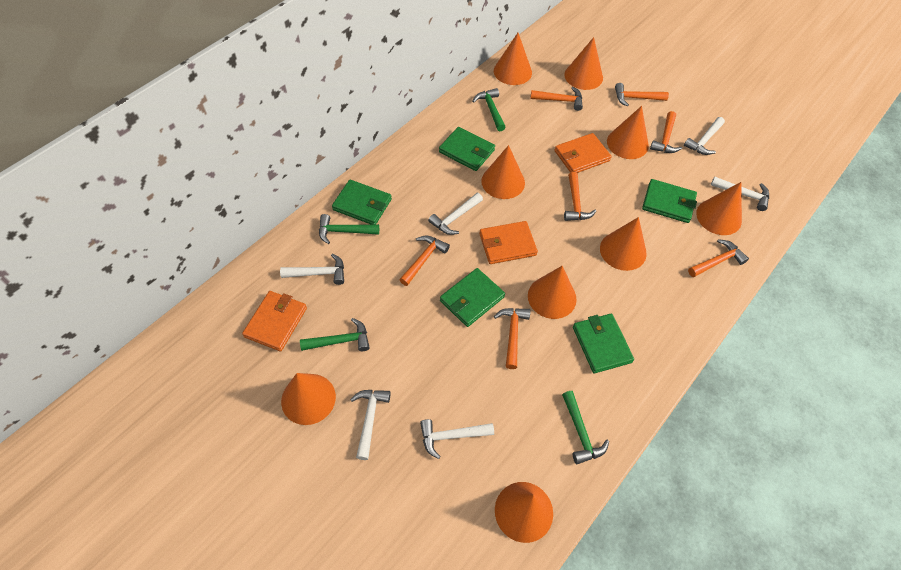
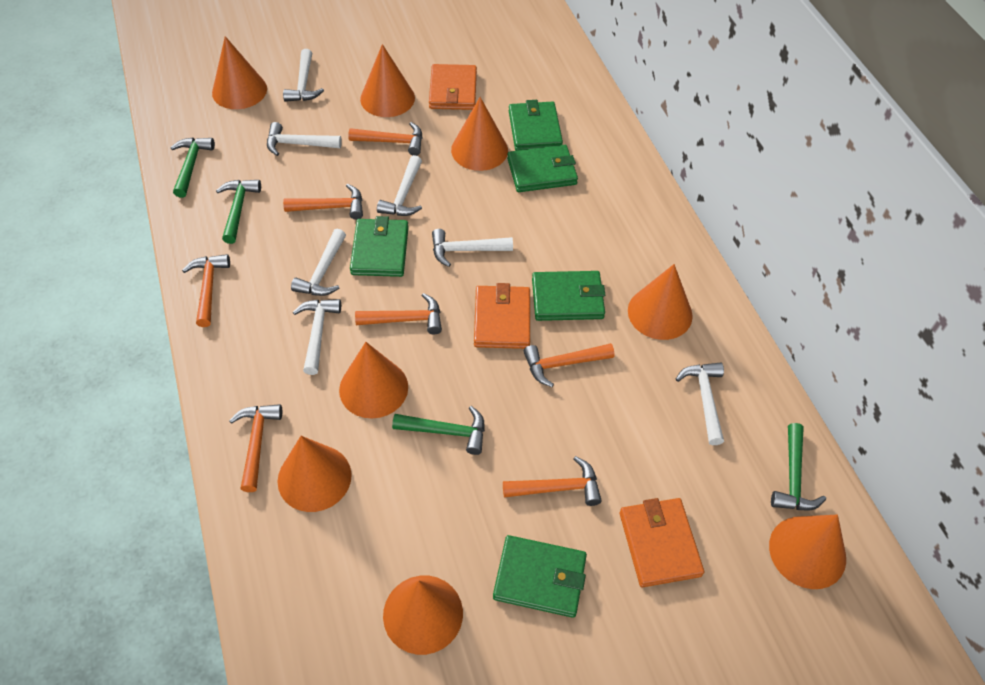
orange cone: [281,373,336,425] [481,145,525,199] [494,33,532,85] [495,482,553,543] [528,266,577,319] [564,37,603,90] [600,217,647,271] [607,106,649,159] [696,182,742,235] = 9 -> [212,36,267,109] [278,436,352,512] [339,342,408,418] [360,44,415,117] [383,576,463,655] [451,97,508,171] [628,264,693,340] [769,514,846,589] = 8
white hammer: [280,253,344,285] [350,390,391,460] [420,419,494,459] [428,193,483,235] [684,117,725,155] [711,177,769,211] = 6 -> [267,122,342,156] [283,49,324,102] [291,229,346,296] [293,299,341,375] [377,155,422,216] [432,229,513,267] [676,362,724,445] = 7

